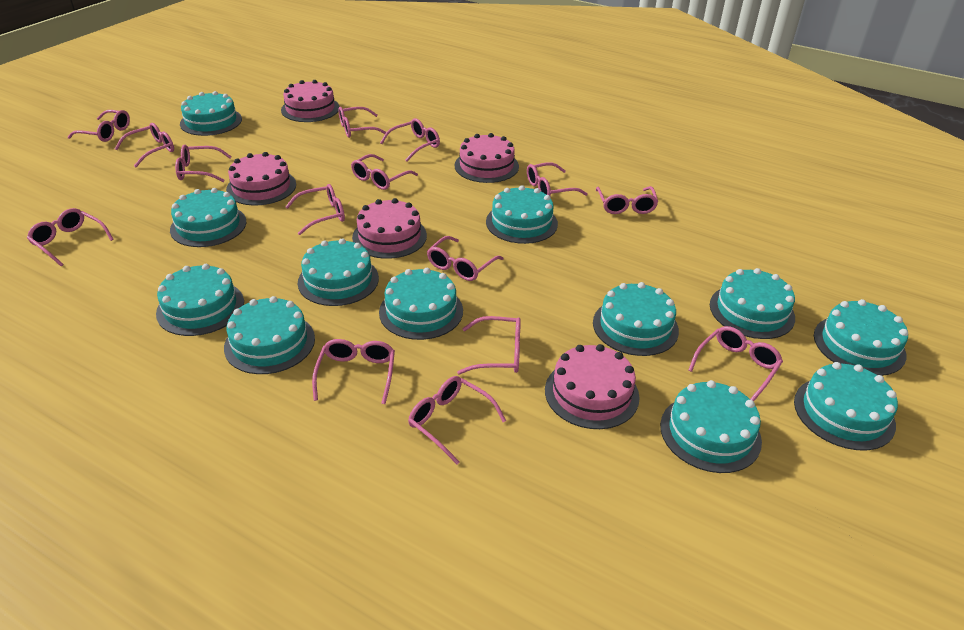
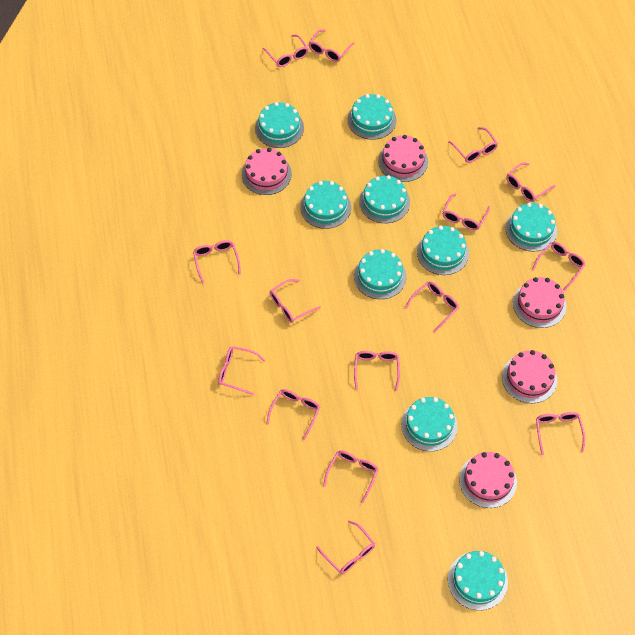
turquoise cake: [156,264,244,336] [170,188,247,247] [180,91,242,136] [224,296,315,374] [298,238,379,306] [379,268,463,340] [486,185,558,244] [593,282,679,356] [660,380,762,473] [710,268,795,339] [794,362,898,451] [814,299,908,376] = 12 -> [255,102,304,148] [300,181,351,229] [348,94,397,140] [354,249,406,299] [359,175,410,223] [401,397,458,451] [417,226,469,275] [448,551,508,610] [505,203,557,252] = 9

